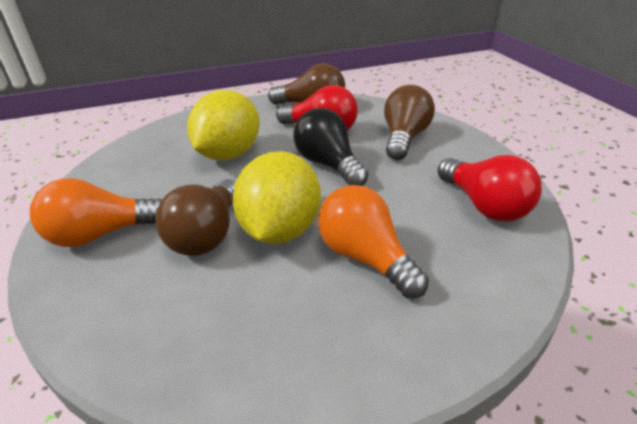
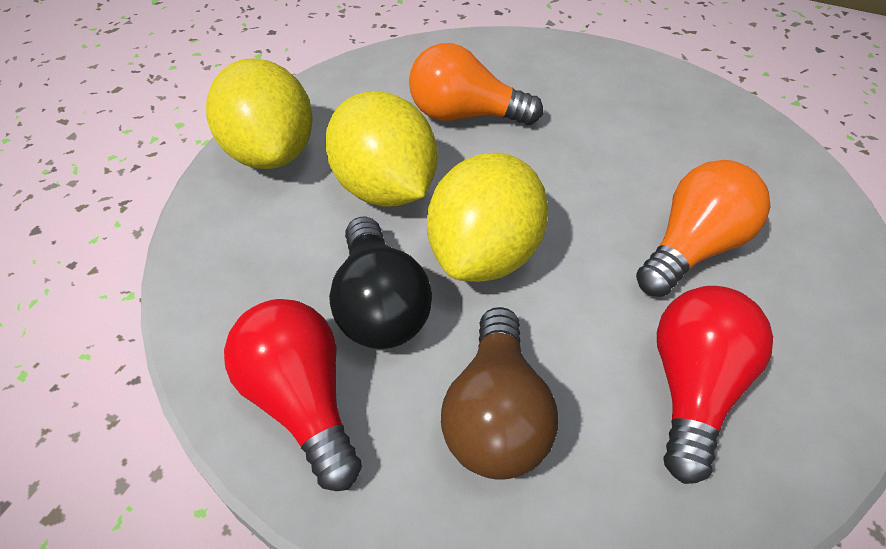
brown light bulb: [155,179,236,256] [268,63,345,105] [384,85,435,160] = 3 -> [441,307,558,480] = 1
yellow lemon: [187,90,260,160] [233,151,321,244] = 2 -> [206,58,313,169] [325,91,438,207] [427,153,548,282] = 3

